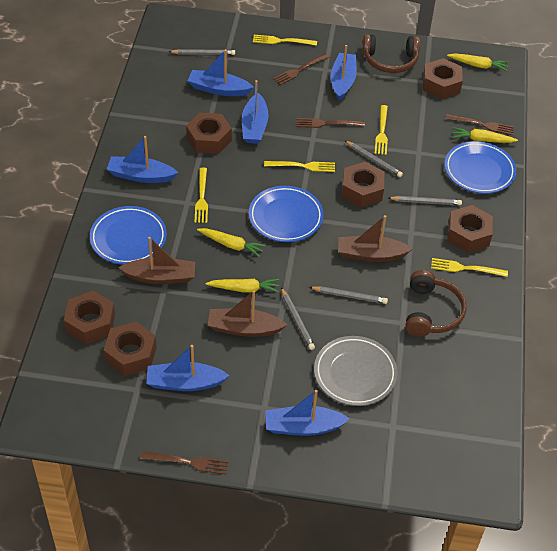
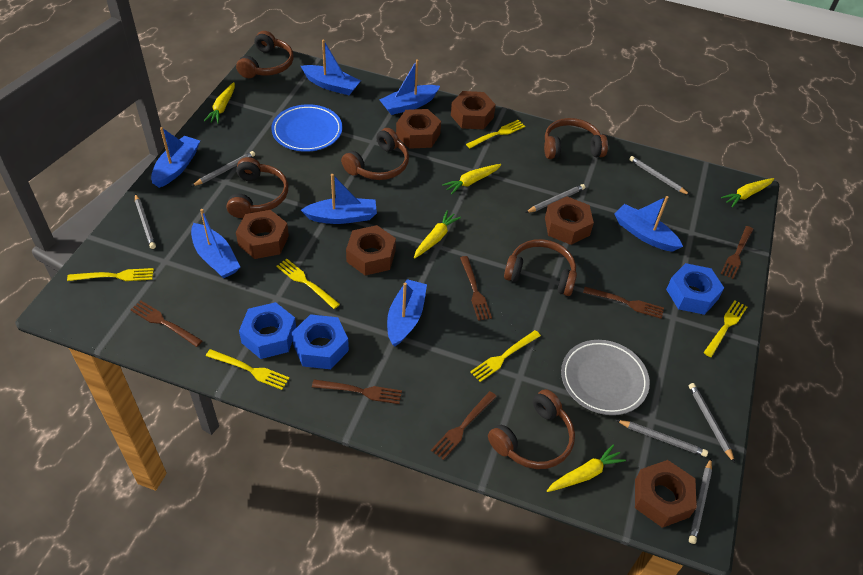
blue boat: [106,136,178,183] [146,345,230,391] [188,49,254,96] [242,80,268,144] [266,390,350,436] [331,45,357,101] = 6 -> [151,127,200,188] [191,209,240,278] [301,39,361,95] [301,174,377,224] [379,59,440,115] [387,279,427,347] [614,196,683,252] = 7
blue nut: none = 0 -> [239,302,296,359] [292,314,349,369] [666,263,724,315] = 3
blue plate: [90,206,167,265] [249,186,324,242] [444,141,516,194] = 3 -> [271,104,342,152] = 1
brown boat: [118,237,195,284] [207,290,287,337] [338,215,413,262] = 3 -> none = 0
brown fork: [140,451,228,474] [273,54,330,85] [296,118,365,128] [446,114,514,135] = 4 -> [131,301,202,347] [312,380,402,404] [431,391,497,460] [460,256,492,321] [583,287,664,319] [720,226,753,279] = 6
brown headphones: [362,34,420,73] [405,270,467,337] = 2 -> [227,157,288,218] [236,31,294,78] [341,128,409,180] [488,389,575,469] [504,239,577,296] [544,118,608,159] = 6
grey pencil: [169,49,235,55] [281,287,315,350] [309,286,388,304] [345,141,403,177] [388,196,462,205] = 5 -> [135,194,156,249] [192,151,255,186] [526,184,585,213] [616,420,708,457] [629,156,690,195] [689,383,735,463] [689,458,712,544] = 7
yellow carrot: [197,228,266,257] [205,279,279,293] [447,53,509,71] [452,127,518,143] = 4 -> [204,82,235,124] [414,210,461,258] [442,164,501,195] [547,444,626,492] [721,178,774,207] = 5
yellow fork: [195,168,208,223] [253,35,317,46] [264,161,335,172] [375,105,388,155] [431,258,508,277] = 5 -> [67,268,154,281] [206,349,289,390] [276,259,340,309] [466,120,525,148] [470,330,541,382] [703,300,747,357] = 6

